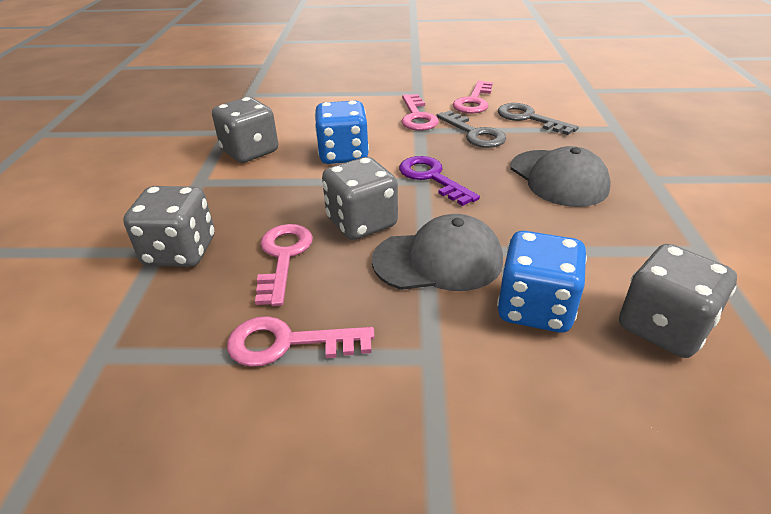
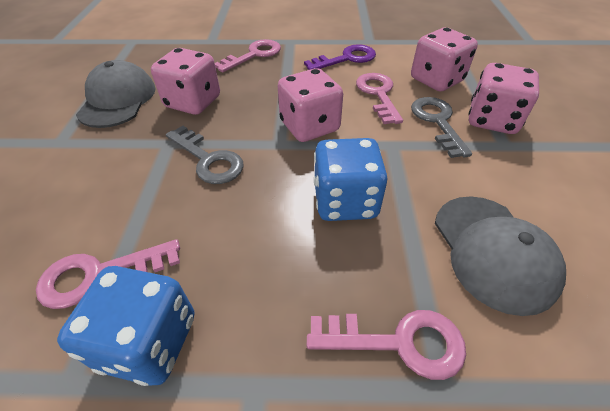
grey dice: [123,186,215,267] [212,97,278,163] [322,157,398,240] [619,244,737,358] = 4 -> none = 0
pink dice: none = 0 -> [151,48,220,115] [278,68,343,142] [411,28,478,92] [468,63,539,134] = 4

